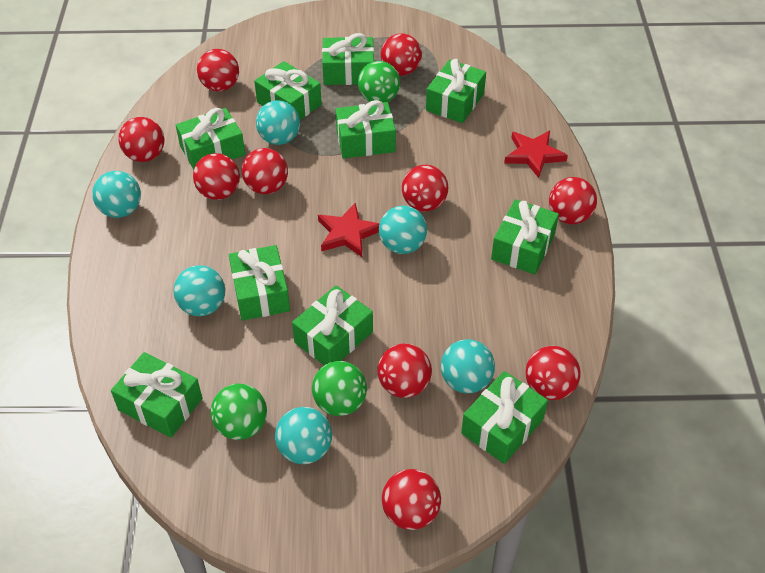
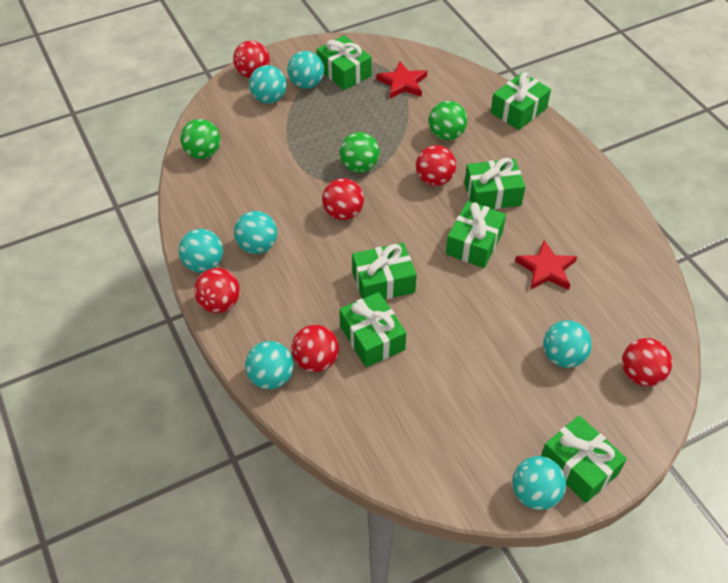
green gift: [111,352,202,438] [176,108,245,170] [229,245,290,321] [254,61,322,120] [292,285,373,365] [322,33,374,85] [335,100,396,159] [426,59,486,123] [461,371,548,464] [491,199,559,274] = 10 -> [317,35,372,90] [339,292,406,367] [352,242,417,300] [446,201,506,268] [464,158,526,209] [491,72,551,130] [541,416,627,503] = 7
red ball: [118,117,165,162] [193,153,240,200] [197,49,239,92] [242,148,288,194] [377,344,432,398] [381,33,422,76] [382,469,441,530] [402,165,448,212] [526,346,581,400] [549,177,597,224] = 10 -> [194,268,240,313] [233,41,270,78] [291,325,339,372] [322,178,364,220] [416,145,456,186] [622,338,672,386] = 6
turquoise ball: [92,171,141,218] [173,265,225,316] [256,100,300,145] [275,407,332,464] [379,205,427,254] [441,339,495,394] = 6 -> [179,229,223,273] [234,211,277,254] [245,341,294,389] [249,65,287,104] [287,51,324,89] [512,456,566,510] [543,320,592,368] = 7

